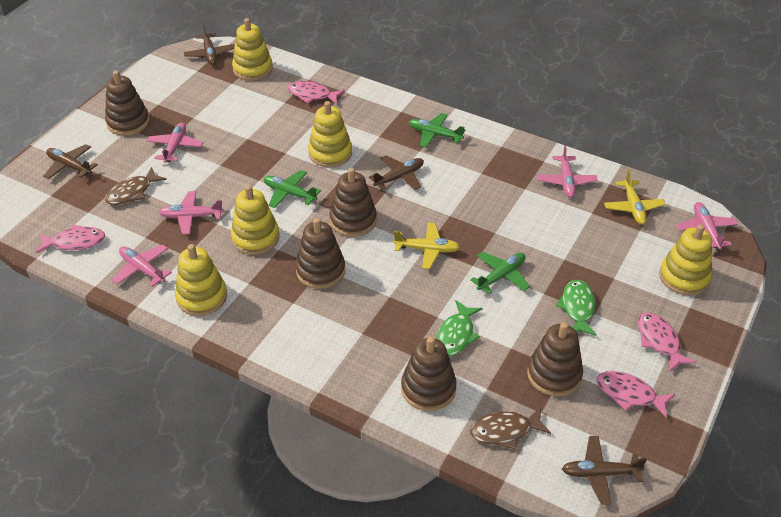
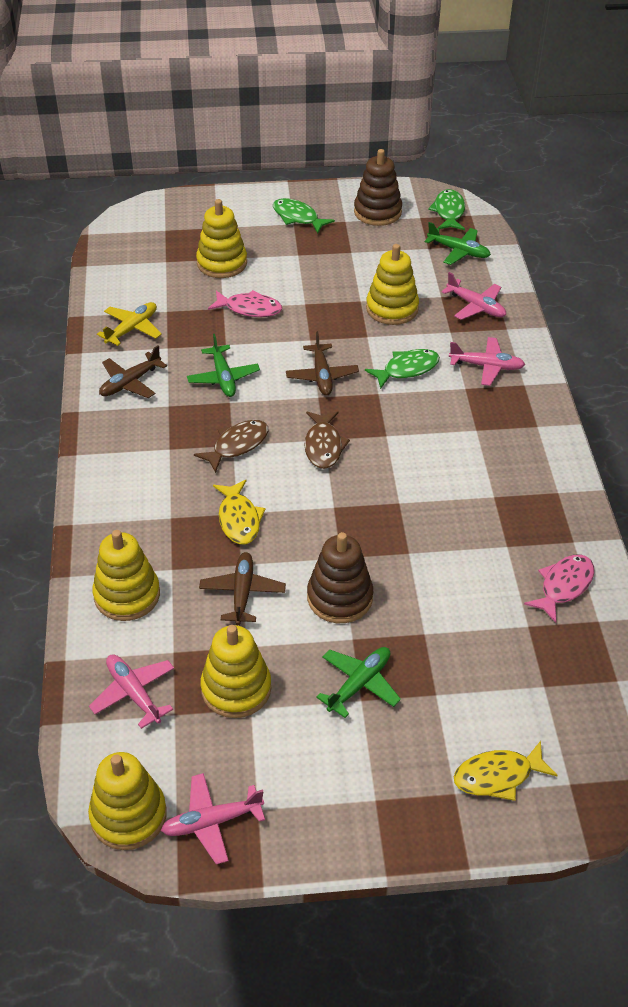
brown plane: [43,144,98,179] [184,24,235,65] [369,155,424,190] [562,436,647,505] = 4 -> [99,345,167,398] [199,552,286,625] [286,331,359,396] = 3
brown stacking toy: [105,71,150,136] [295,218,345,289] [330,168,377,237] [401,337,457,411] [527,322,583,397] = 5 -> [307,532,373,623] [354,149,402,226] = 2
green fish: [436,300,482,356] [556,280,597,336] = 2 -> [273,198,335,233] [365,349,440,389] [428,189,465,230] = 3
pink fish: [36,224,105,253] [287,81,345,104] [597,371,675,418] [638,312,696,371] = 4 -> [208,290,282,317] [524,554,594,623] = 2
pink plane: [112,245,172,287] [147,122,204,163] [159,191,224,234] [537,145,597,198] [676,202,738,250] = 5 -> [89,654,174,729] [161,773,265,865] [441,272,506,320] [449,337,525,386] = 4
yellow fish: none = 0 -> [213,479,265,545] [454,741,558,801] = 2
yellow plane: [394,223,460,269] [604,170,665,225] = 2 -> [97,302,162,346] = 1

